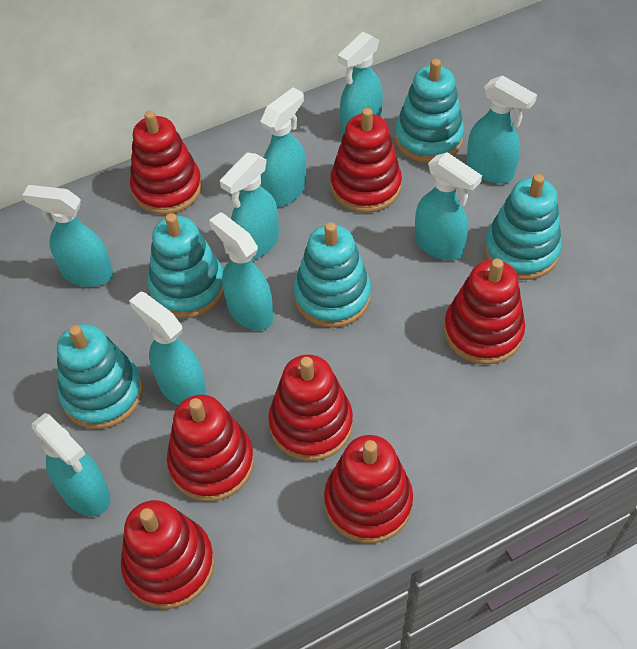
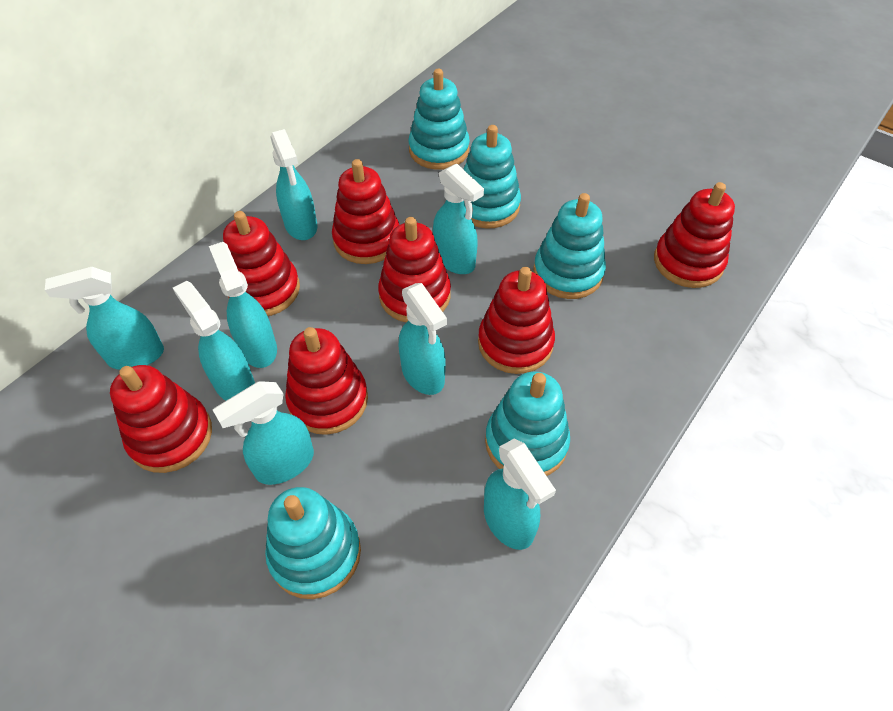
turquoise spray bottle: [22,185,113,287] [32,413,110,516] [129,291,207,405] [209,212,273,330] [220,152,279,260] [260,87,306,207] [338,32,383,135] [415,152,482,260] [466,75,537,184] = 9 -> [45,267,164,370] [173,281,255,401] [209,242,277,368] [213,381,314,485] [270,129,317,240] [399,283,447,395] [433,164,484,274] [484,438,556,550] = 8

